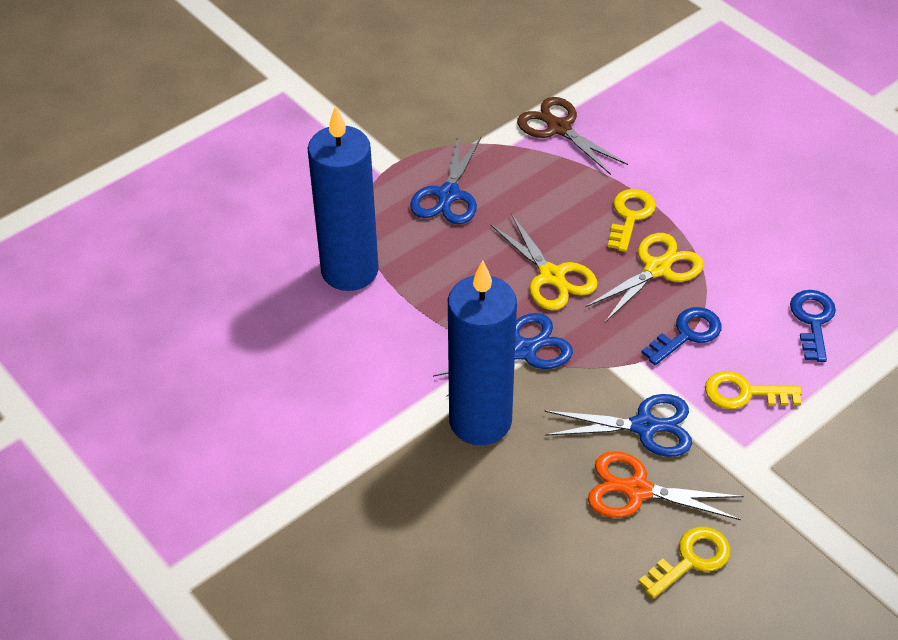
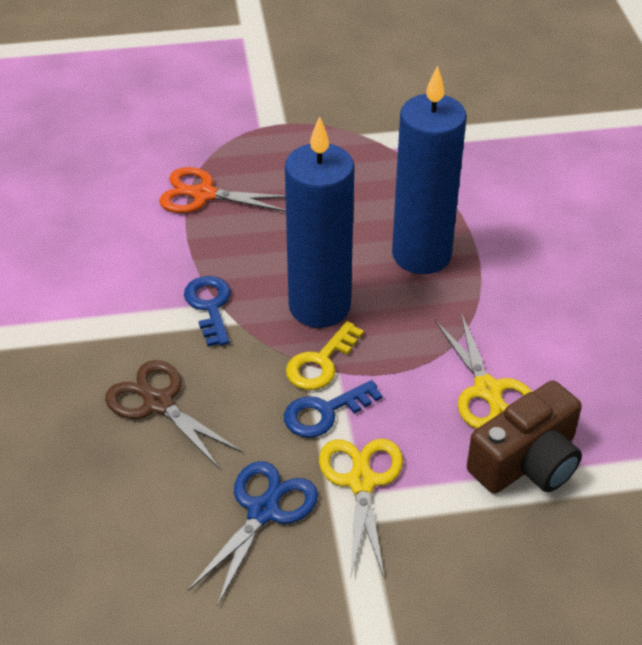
blue scissors: [410,137,481,224] [433,313,573,397] [544,394,692,457] = 3 -> [188,461,318,607] = 1
brown camera: none = 0 -> [467,380,582,494] = 1
yellow key: [608,189,656,252] [639,527,731,599] [705,371,802,409] = 3 -> [286,321,364,390] = 1

